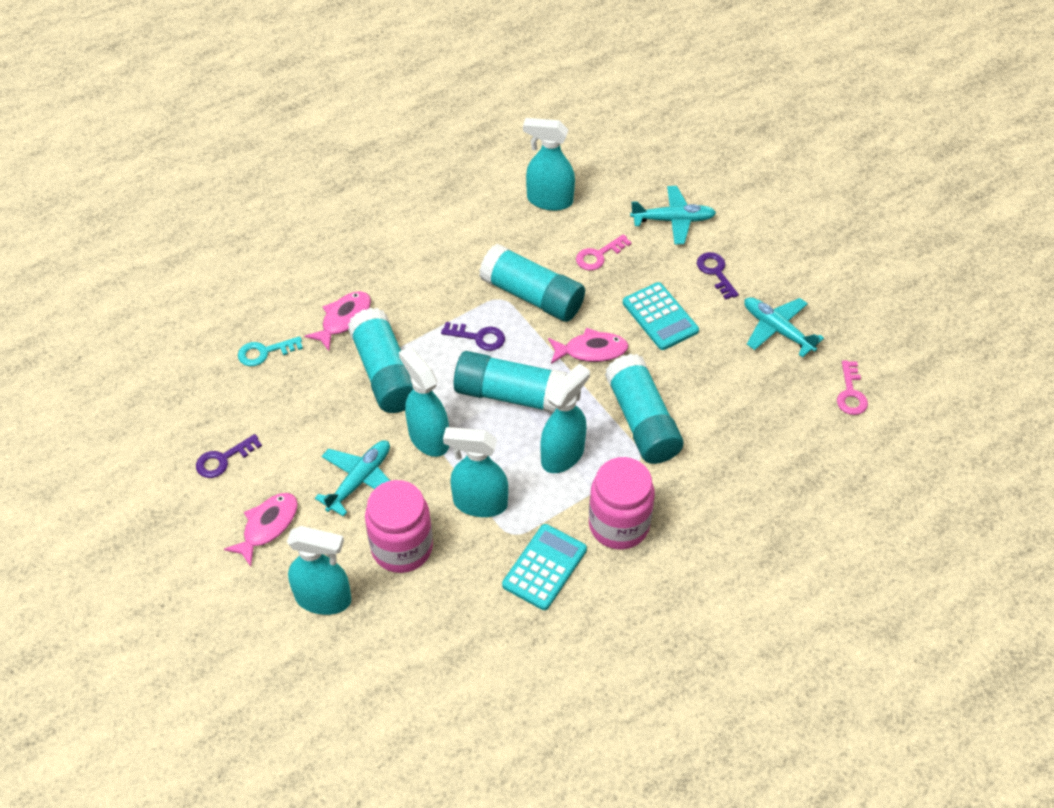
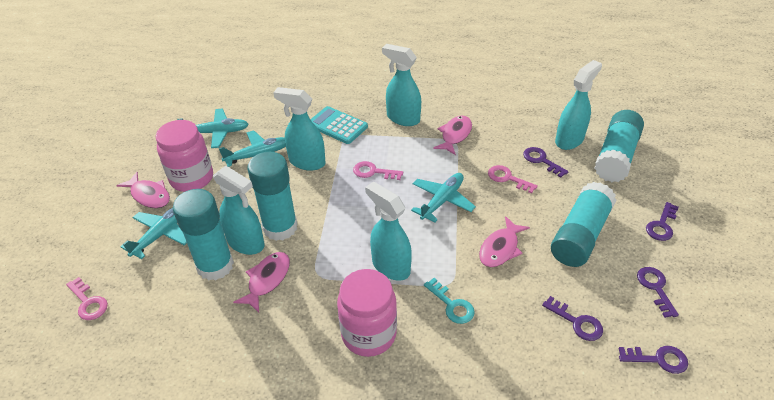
pink fish: [224,493,298,567] [305,291,371,351] [548,328,628,364] = 3 -> [116,172,170,208] [233,252,290,313] [433,116,472,155] [479,216,530,267] = 4
pink key: [576,234,632,270] [837,360,868,415] = 2 -> [66,277,108,320] [353,161,403,180] [488,165,538,194] = 3
purple key: [196,434,262,478] [441,322,505,351] [697,252,739,299] = 3 -> [523,147,569,178] [542,296,603,341] [618,346,688,374] [637,267,679,318] [646,202,679,241] = 5
turquoise calculator: [502,524,587,610] [623,282,699,350] = 2 -> [310,106,368,144] = 1
turquoise plane: [315,440,390,517] [630,186,716,245] [744,297,824,357] = 3 -> [121,208,187,259] [177,109,248,148] [219,130,286,167] [411,173,476,223] = 4

